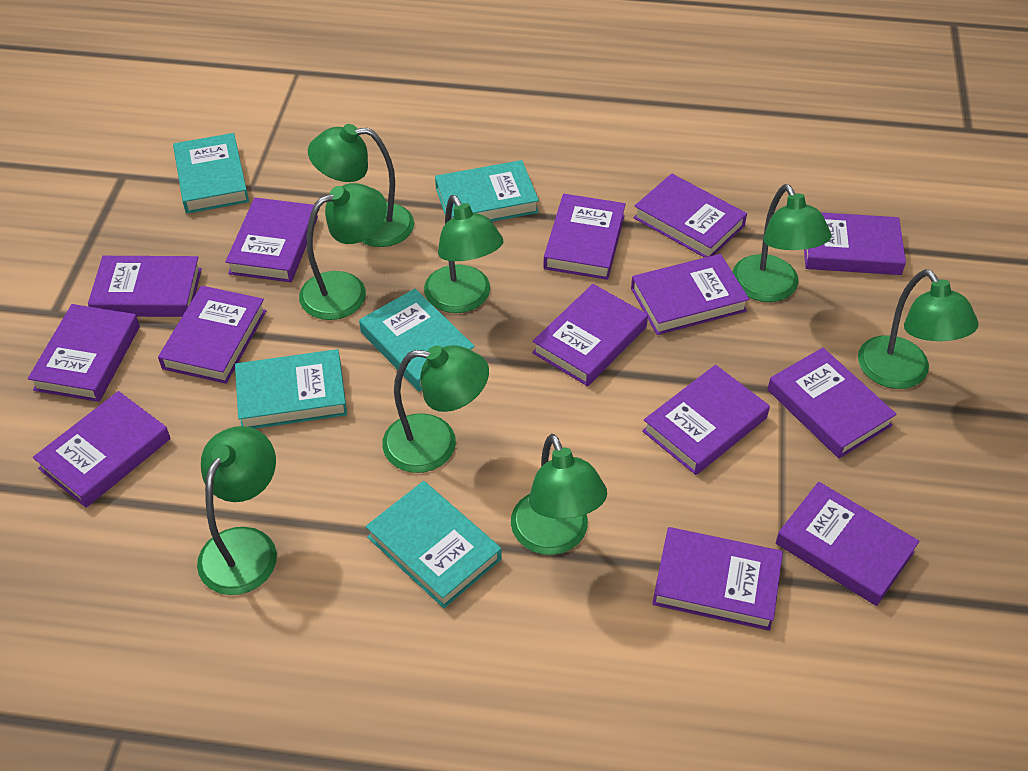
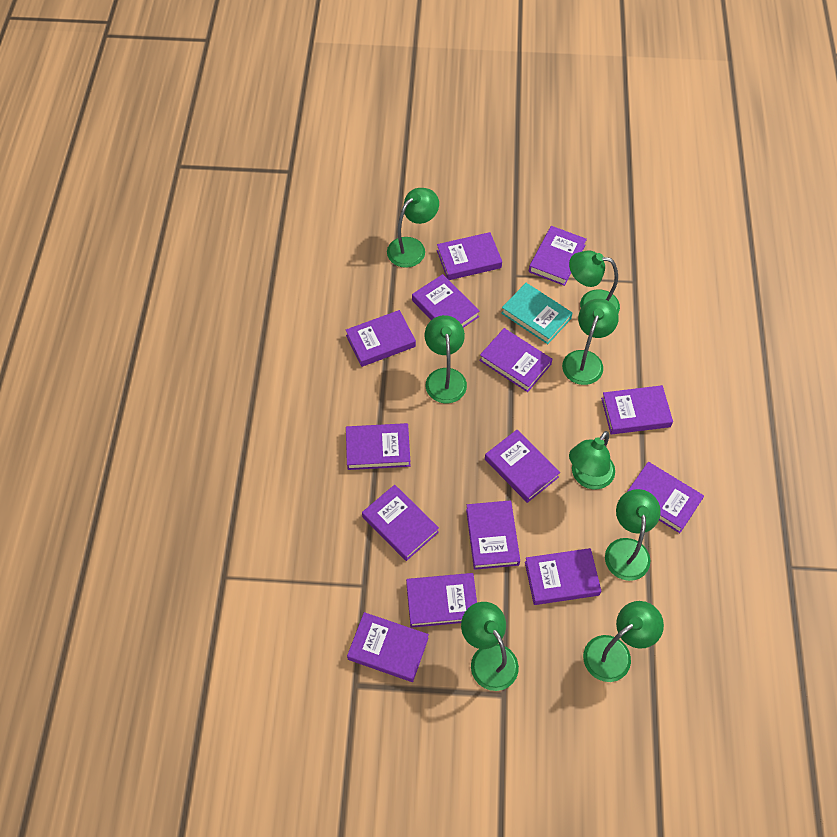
turquoise book: [173,133,249,214] [235,349,347,429] [359,289,475,392] [365,481,502,608] [435,160,539,222] = 5 -> [501,283,573,344] = 1

